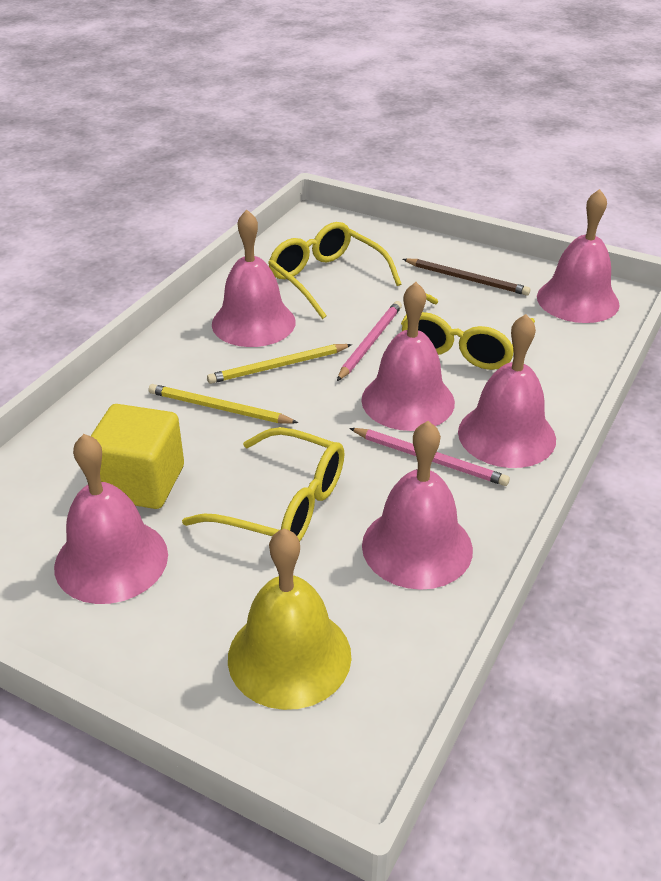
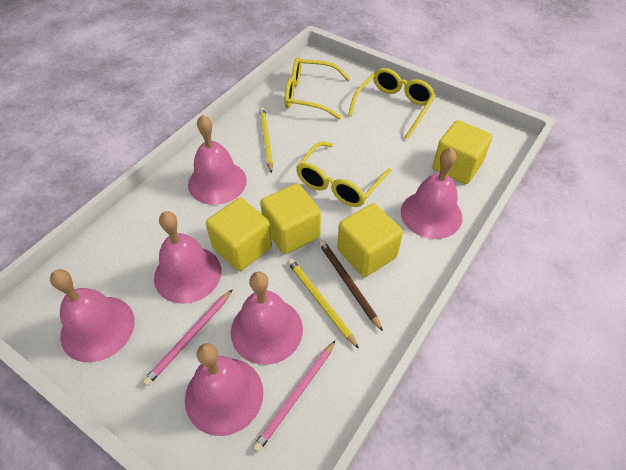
yellow bell: [228,529,351,710] = 1 -> none = 0
yellow cube: [91,404,184,509] = 1 -> [206,198,272,271] [260,183,321,254] [337,203,403,277] [432,120,492,184] = 4

